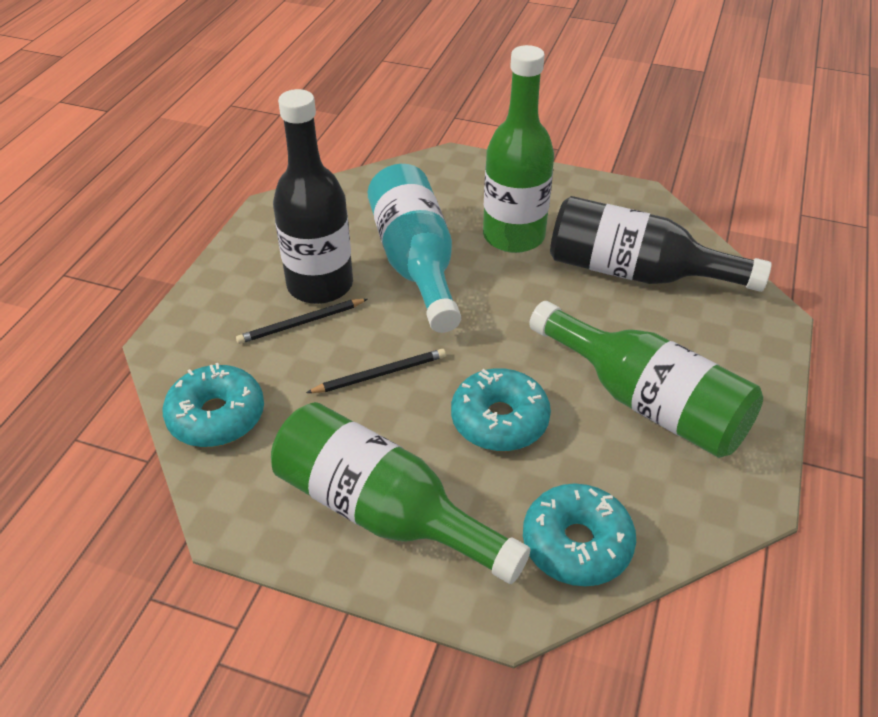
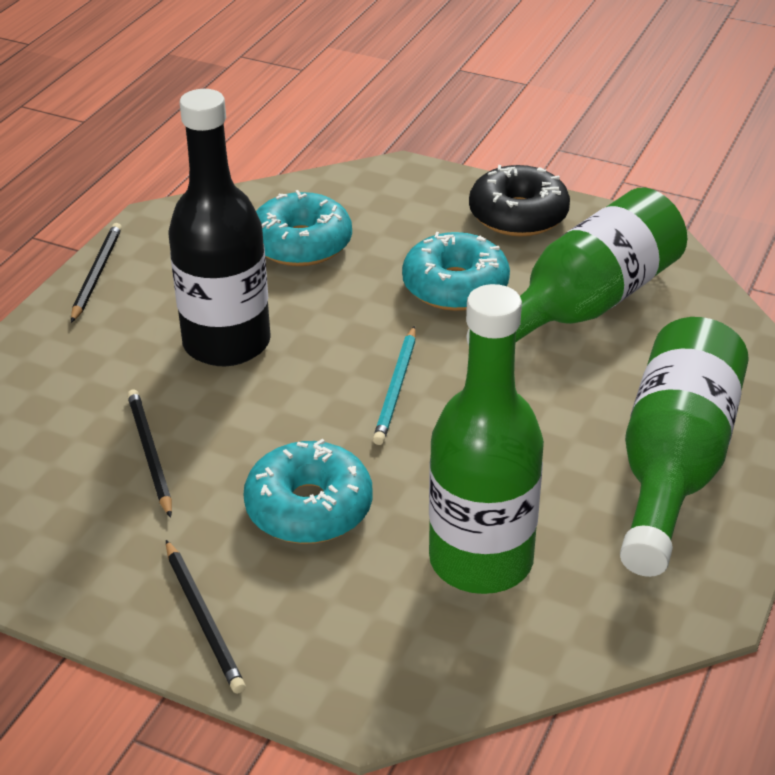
black bottle: [273,89,353,304] [550,196,772,292] = 2 -> [168,89,271,366] = 1
black donut: none = 0 -> [469,165,570,237] = 1
black pencil: [236,299,367,344] [306,349,446,393] = 2 -> [71,223,122,323] [127,389,172,518] [166,540,246,694] = 3
turquoise bottle: [368,164,461,333] = 1 -> none = 0
turquoise pencil: none = 0 -> [373,326,416,445] = 1

